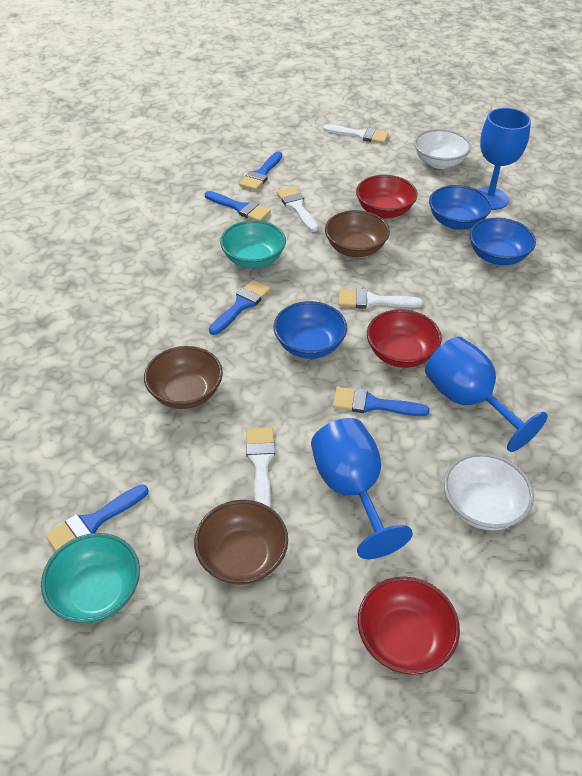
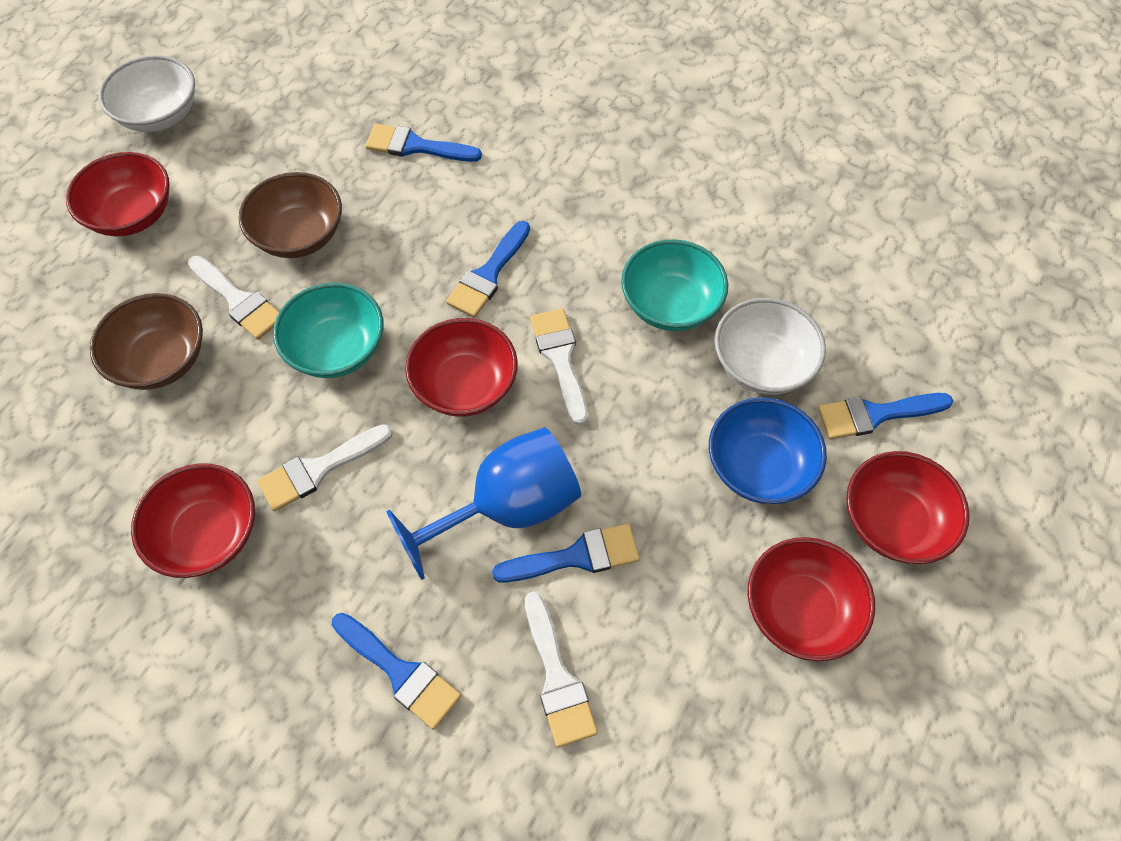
blue bowl: [273,301,347,359] [429,185,492,230] [469,218,536,265] = 3 -> [709,397,827,504] = 1
blue goblet: [311,418,413,559] [425,336,548,452] [477,108,531,210] = 3 -> [386,427,581,580] = 1
brown bowl: [144,346,223,409] [194,500,288,585] [325,210,390,257] = 3 -> [90,293,203,390] [239,172,342,258] = 2
red bowl: [356,175,418,218] [358,576,460,675] [367,309,442,368] = 3 -> [66,152,170,236] [131,463,255,578] [405,318,518,417] [748,537,875,661] [846,451,970,564] = 5

